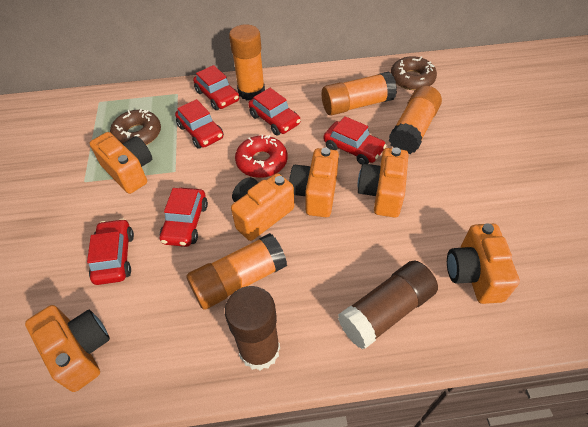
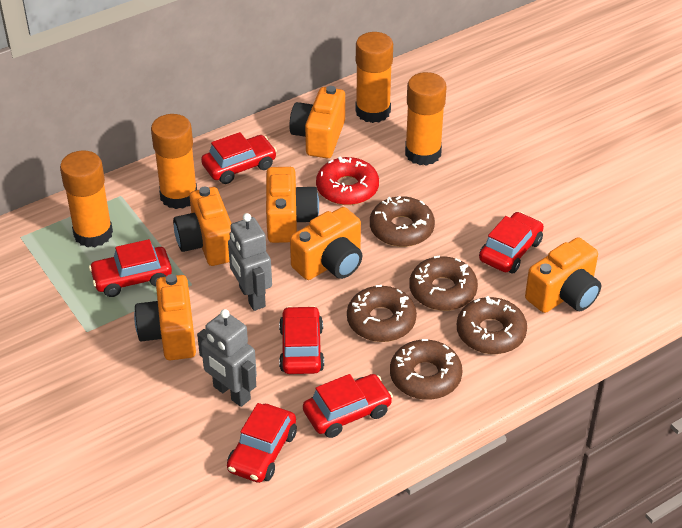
brown donut: [110,109,161,145] [391,56,437,90] = 2 -> [347,285,417,342] [370,196,435,247] [390,339,463,400] [409,255,478,311] [457,296,527,354] = 5
brown glue stick: [225,286,280,371] [338,260,438,350] = 2 -> none = 0
grey robot: none = 0 -> [197,309,257,407] [228,213,272,311] = 2

